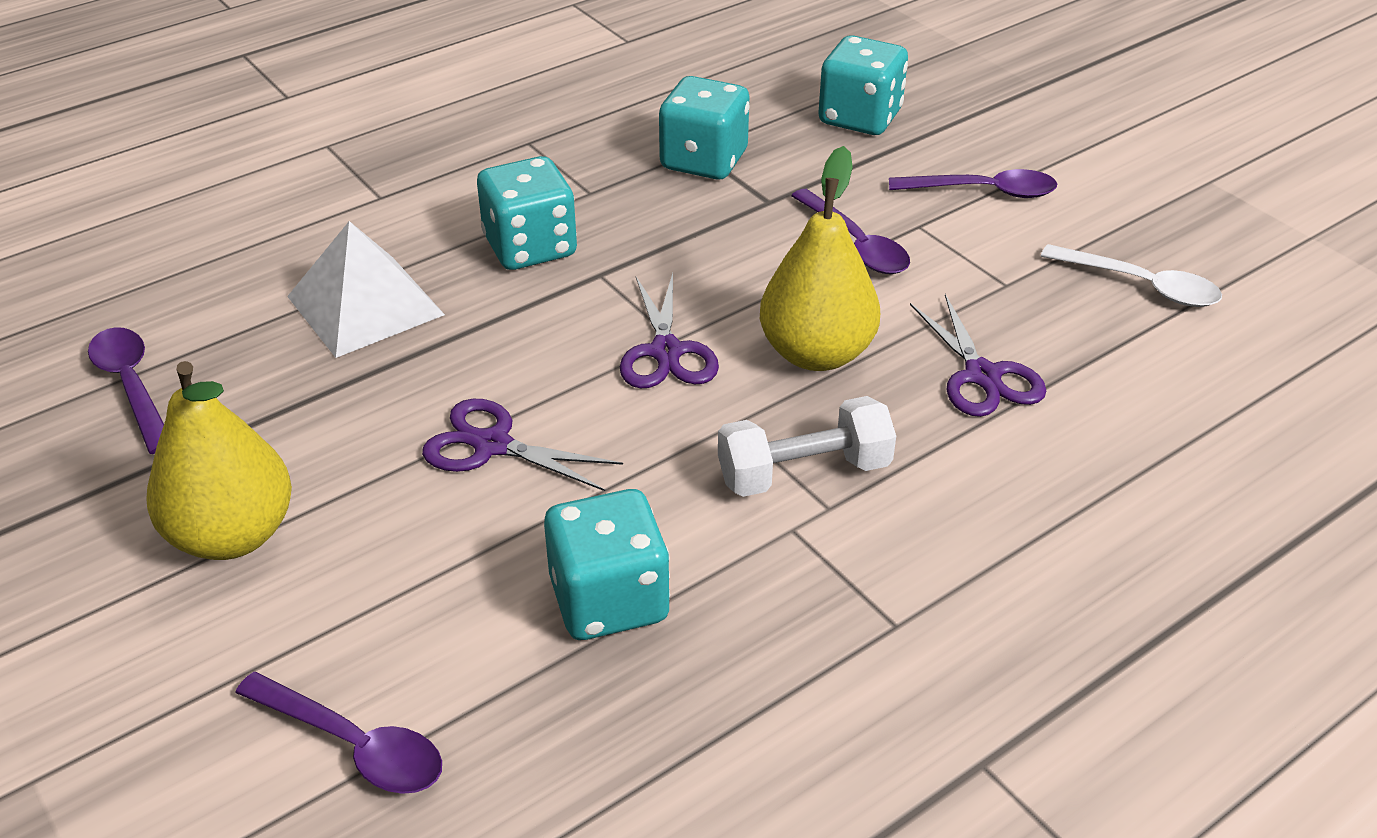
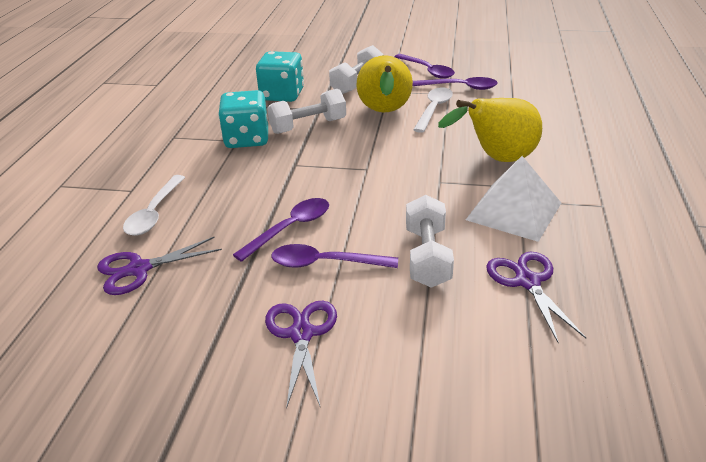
turquoise dice: [477,156,577,270] [544,489,670,640] [659,76,750,180] [818,35,908,135] = 4 -> [218,90,268,148] [256,51,304,102] = 2
white dumbbell: [718,396,896,497] = 1 -> [267,89,346,134] [329,45,384,94] [406,195,454,288] = 3
white spoon: [1041,244,1222,307] = 1 -> [123,175,185,236] [413,87,453,133] = 2

